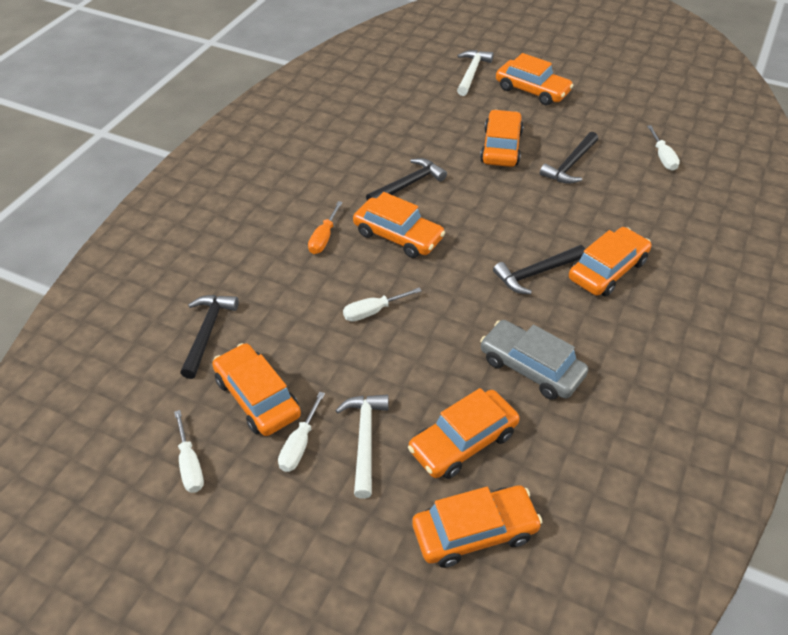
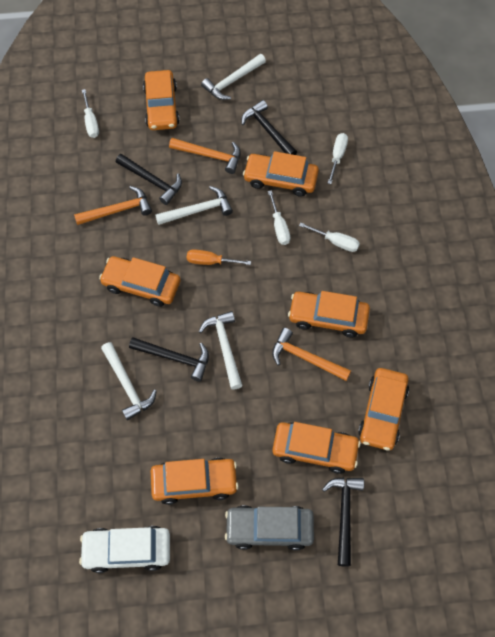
orange hammer: none = 0 -> [74,186,152,225] [169,138,241,174] [272,328,351,381] = 3
white car: none = 0 -> [79,526,170,573] = 1
white hammer: [335,395,389,499] [457,50,493,96] = 2 -> [101,342,157,420] [155,186,233,225] [198,311,243,390] [201,54,266,100] = 4

